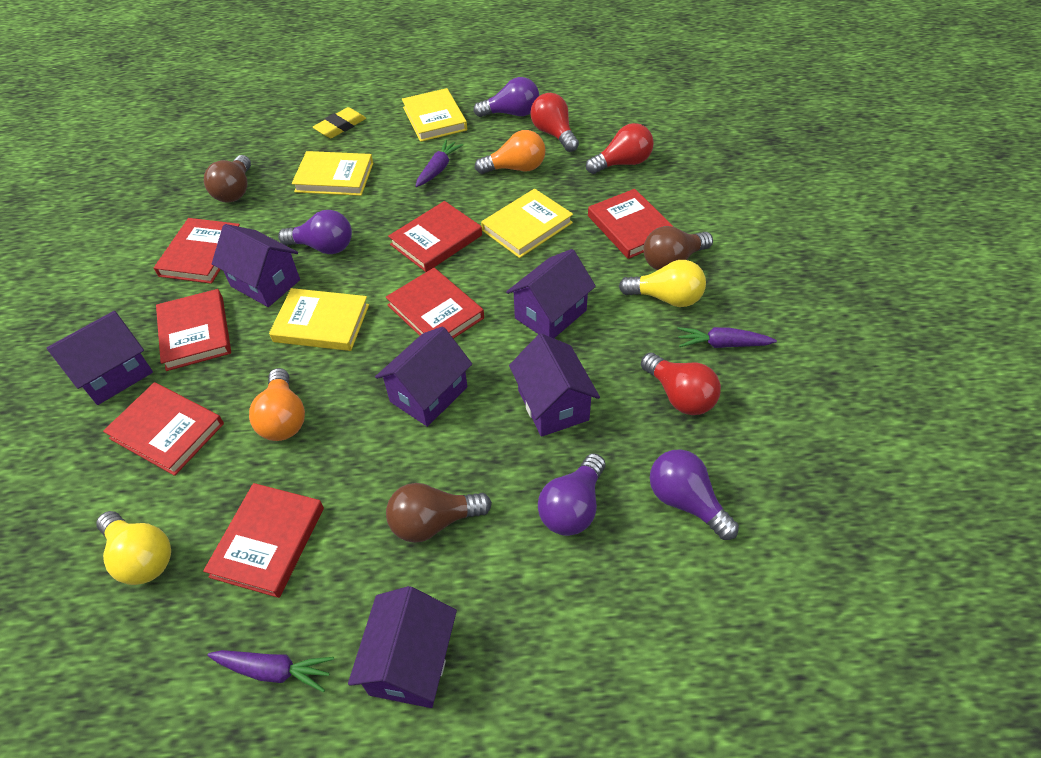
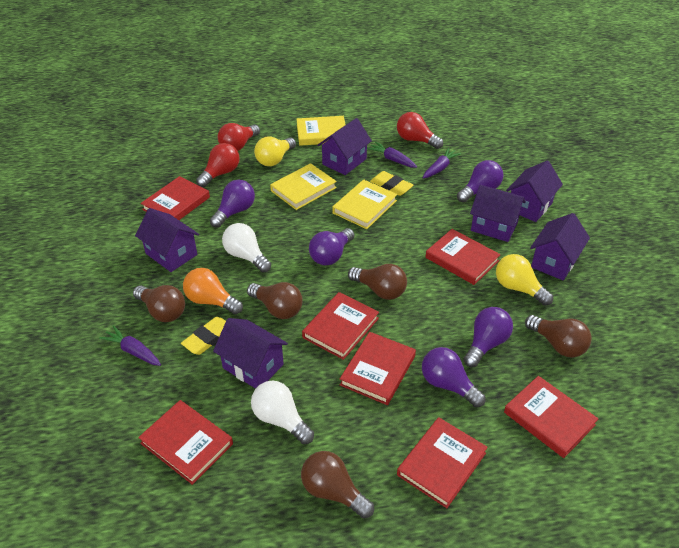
brown light bulb: [204,155,251,203] [386,483,492,543] [643,226,713,270] = 3 -> [133,285,185,322] [247,282,303,319] [301,451,374,518] [348,264,407,300] [525,315,592,358] = 5
orange light bulb: [249,368,305,441] [475,130,546,174] = 2 -> [183,268,243,314] = 1
purple light bulb: [278,210,352,254] [473,77,539,117] [538,453,605,536] [650,449,739,540] = 4 -> [210,180,255,228] [309,228,354,265] [422,347,486,407] [457,160,503,203] [463,307,513,367] = 5
white light bulb: none = 0 -> [222,223,271,272] [251,381,314,444] = 2
yellow book: [269,288,369,351] [292,151,373,196] [402,88,467,142] [481,189,573,258] = 4 -> [270,163,337,210] [297,116,346,146] [332,179,397,229] = 3
yellow eraser: [313,107,366,138] = 1 -> [181,317,226,355] [370,171,414,196] = 2

